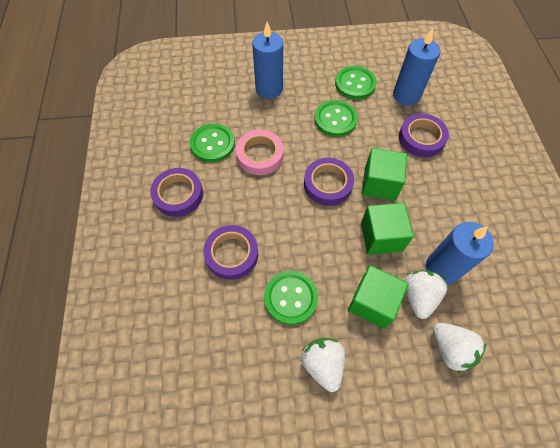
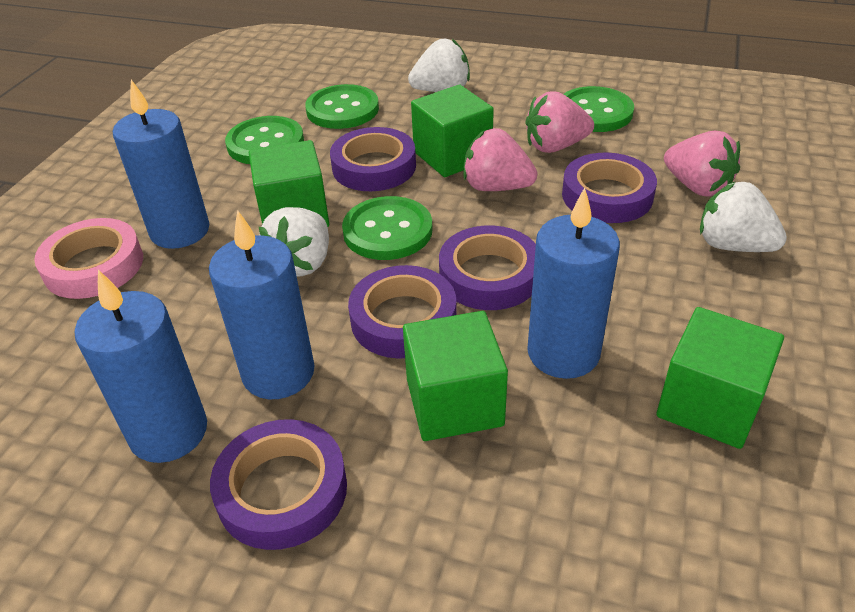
blue candle: [252,22,283,99] [393,28,440,105] [426,222,494,284] = 3 -> [75,270,207,463] [113,80,209,249] [209,210,315,399] [527,187,620,379] = 4
green cube: [348,265,408,329] [361,203,414,255] [362,148,407,201] = 3 -> [249,140,329,227] [403,311,508,441] [411,85,494,177] [656,307,784,449] = 4
pink strawberry: none = 0 -> [463,128,537,191] [526,91,594,153] [664,130,740,197] = 3
purple tape: [150,168,203,217] [203,225,258,280] [304,158,354,206] [399,114,449,157] = 4 -> [210,419,347,550] [330,127,416,191] [348,265,457,359] [439,225,536,310] [562,153,657,223] = 5

